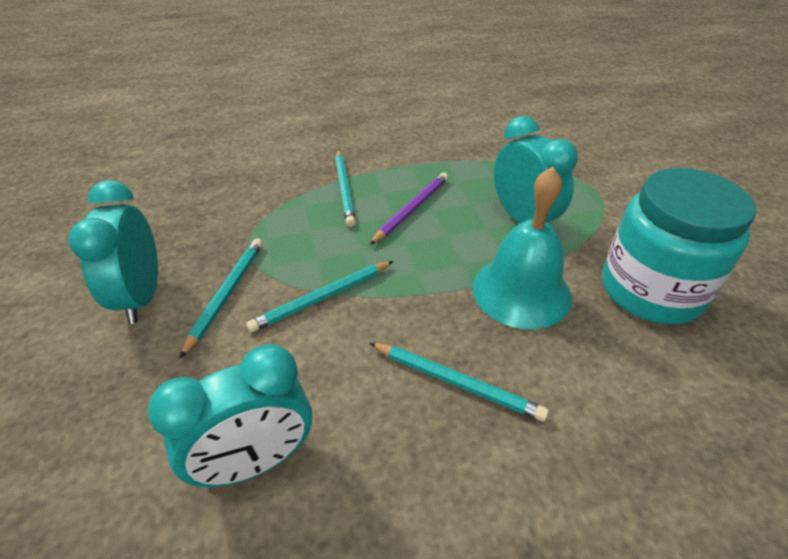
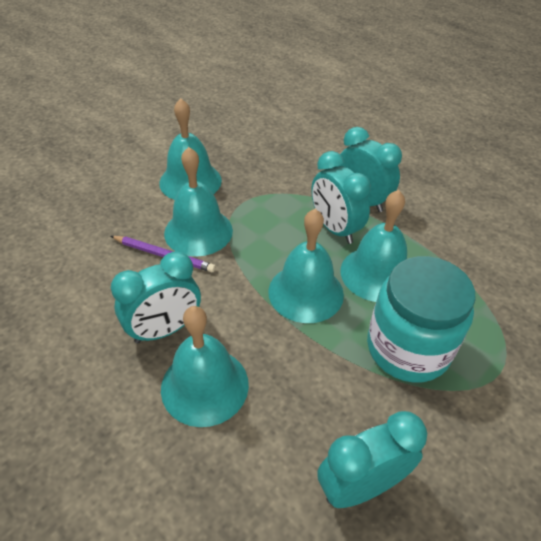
turquoise bell: [472,167,572,329] = 1 -> [159,98,222,200] [161,306,249,427] [164,147,233,256] [268,209,344,323] [340,190,407,302] = 5
turquoise clock: [68,180,158,324] [148,344,312,487] [494,116,577,223] = 3 -> [111,251,201,343] [311,151,371,244] [317,411,427,508] [338,127,402,212] = 4
turquoise pencil: [180,238,263,358] [246,261,393,332] [335,150,356,227] [369,342,549,422] = 4 -> none = 0

